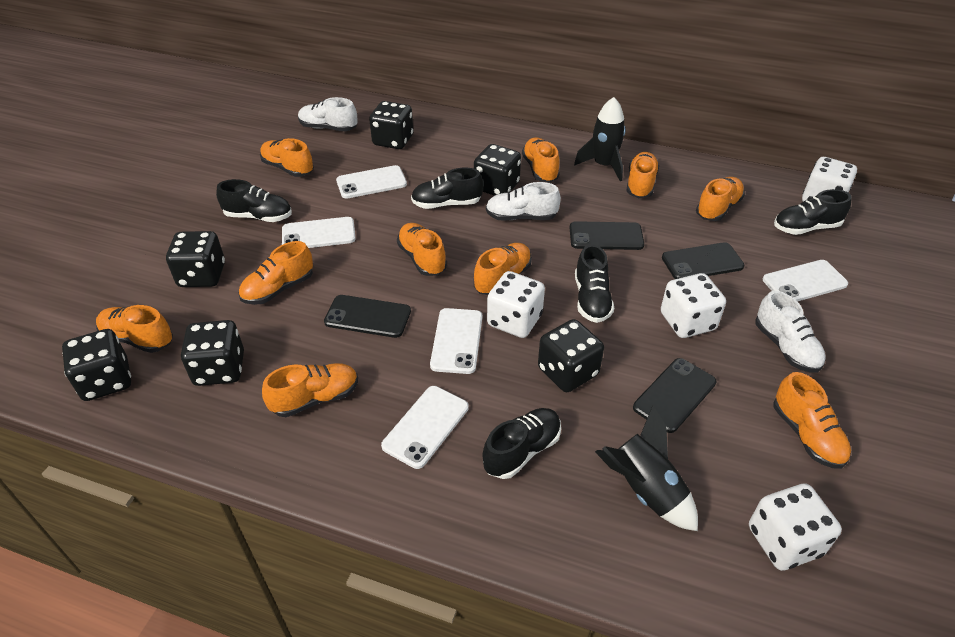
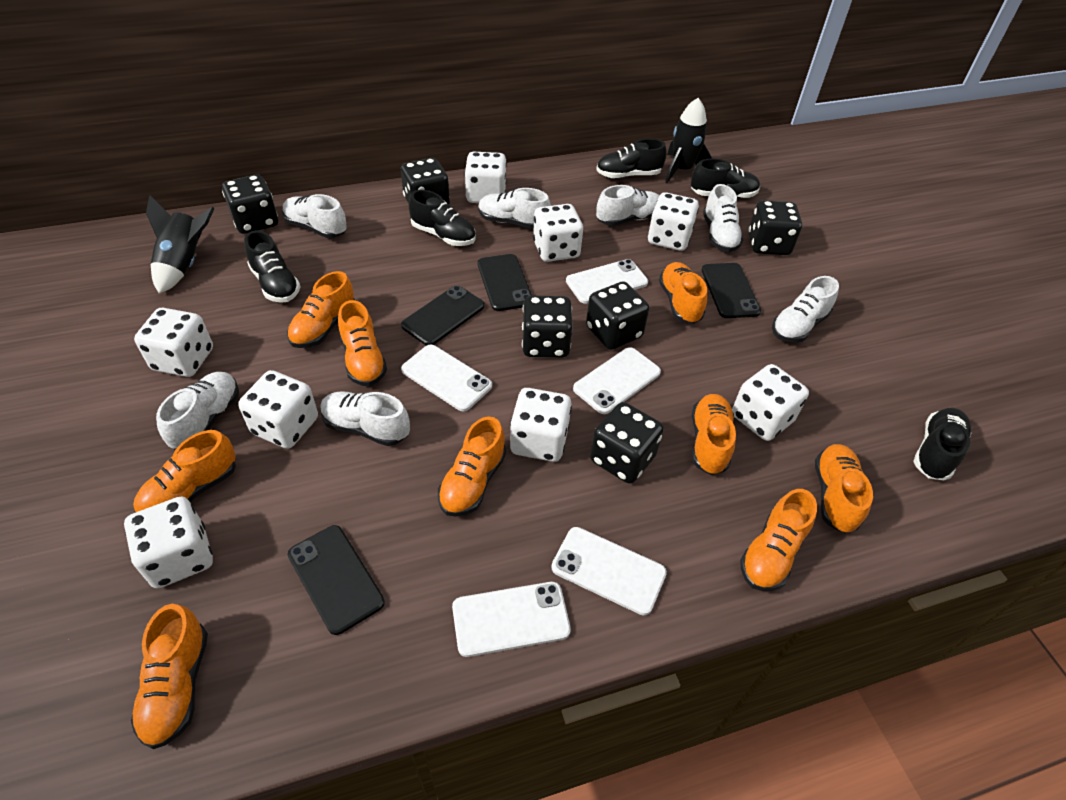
orange shoe: [96,305,173,353] [239,241,313,305] [260,138,314,177] [262,363,358,417] [397,223,447,276] [474,243,532,295] [522,138,560,183] [626,152,659,198] [696,177,745,221] [774,372,851,469] = 10 -> [131,604,208,749] [133,430,236,513] [287,271,355,348] [338,300,387,386] [438,417,506,517] [659,262,707,324] [692,394,736,475] [740,489,817,591] [815,444,873,533] = 9
white dice: [487,271,545,338] [661,273,726,338] [749,484,842,571] [802,157,857,202] = 4 -> [124,497,213,588] [134,308,213,377] [238,370,318,449] [465,152,507,203] [510,388,572,462] [533,204,583,262] [648,192,699,251] [732,364,809,441] = 8
white shoe: [298,97,358,131] [486,182,561,221] [755,291,826,373] = 3 -> [156,372,239,450] [282,194,347,238] [320,391,410,446] [478,188,551,229] [596,185,659,226] [703,184,743,252] [772,276,839,343] = 7

